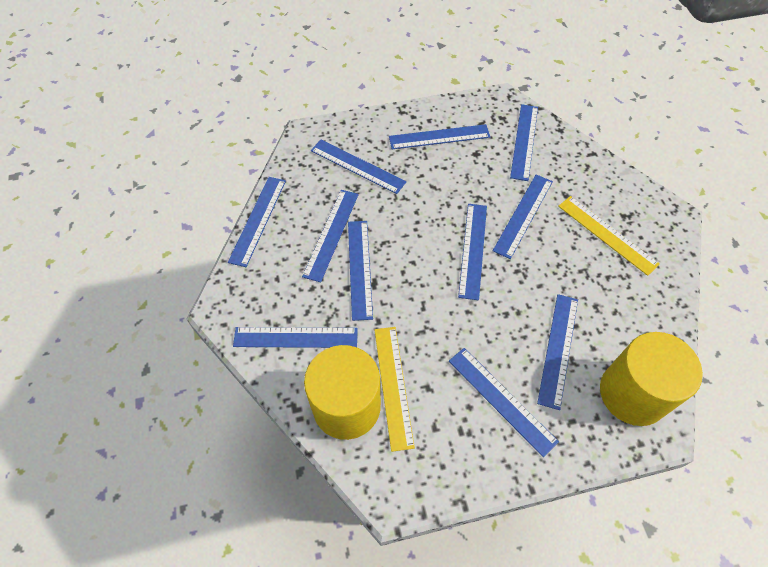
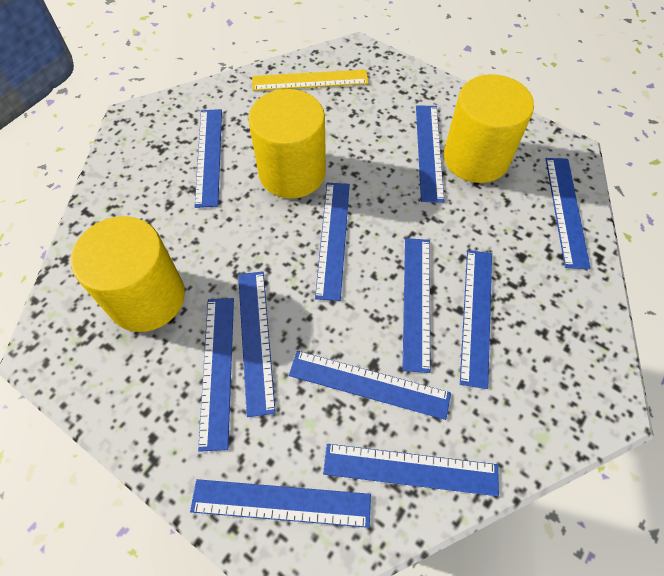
yellow cylinder: [304,345,381,440] [600,332,703,426] = 2 -> [71,216,185,332] [248,89,326,199] [444,74,534,183] = 3
yellow ruler: [375,327,415,452] [558,196,660,276] = 2 -> [252,69,369,91] = 1

